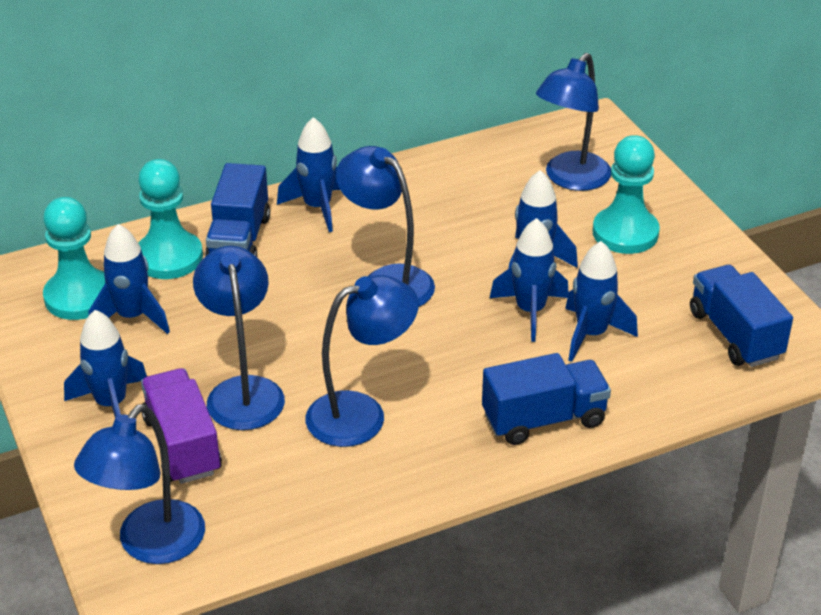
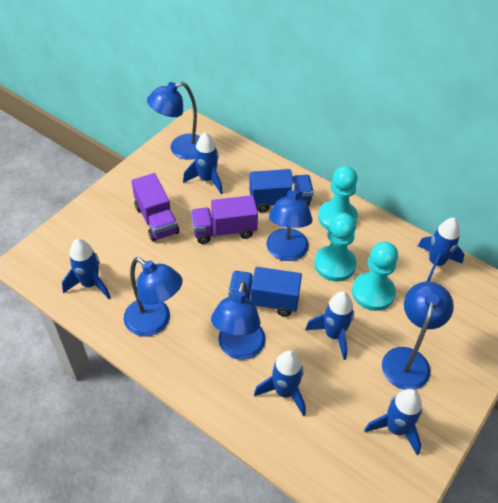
blue truck: [205,163,270,257] [482,353,611,445] [690,265,793,367] = 3 -> [228,267,302,317] [249,169,314,213] = 2
purple truck: [141,368,222,484] = 1 -> [131,173,179,242] [191,195,258,244] = 2

